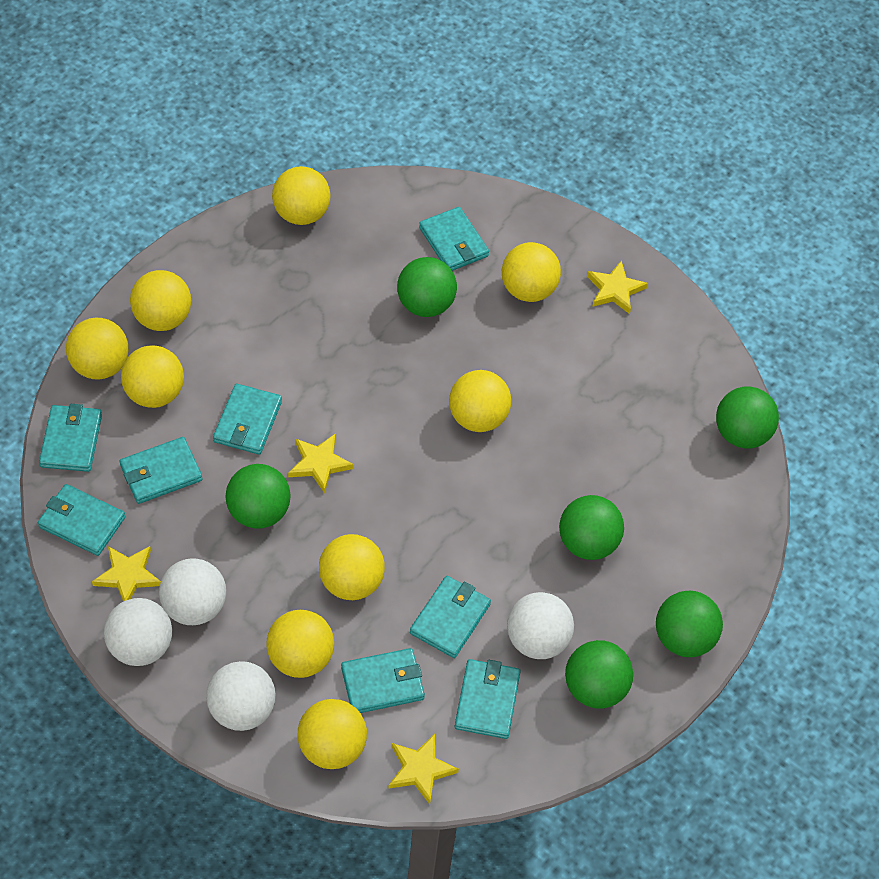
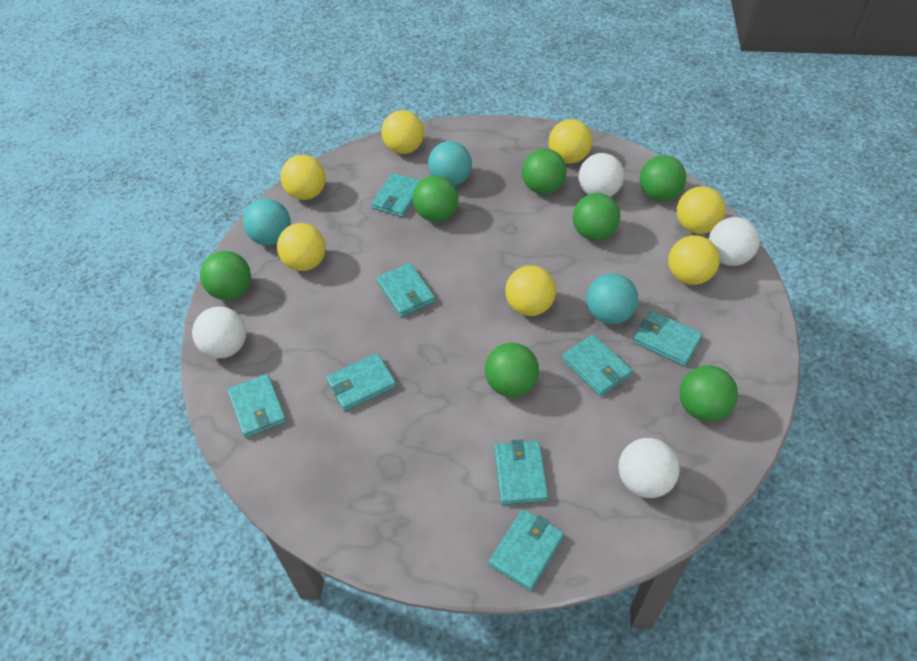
green ball: [225,464,291,529] [397,257,457,317] [559,495,624,560] [565,640,633,709] [656,591,723,657] [716,387,779,448] = 6 -> [200,251,251,300] [413,175,458,222] [485,343,539,397] [522,149,567,194] [573,193,620,241] [640,155,686,201] [679,365,738,421] = 7
turquoise ball: none = 0 -> [243,199,291,246] [428,141,472,186] [586,273,638,324] = 3
yellow ball: [66,317,129,380] [121,346,184,408] [130,270,191,331] [267,610,334,678] [272,166,331,225] [298,699,367,769] [319,534,385,600] [449,370,511,432] [502,242,561,302] = 9 -> [277,223,326,271] [280,155,326,200] [381,110,424,154] [505,265,556,316] [549,119,592,164] [668,235,720,285] [677,186,726,234] = 7
yellow star: [92,546,161,602] [288,434,354,493] [388,734,459,804] [587,261,648,314] = 4 -> none = 0

